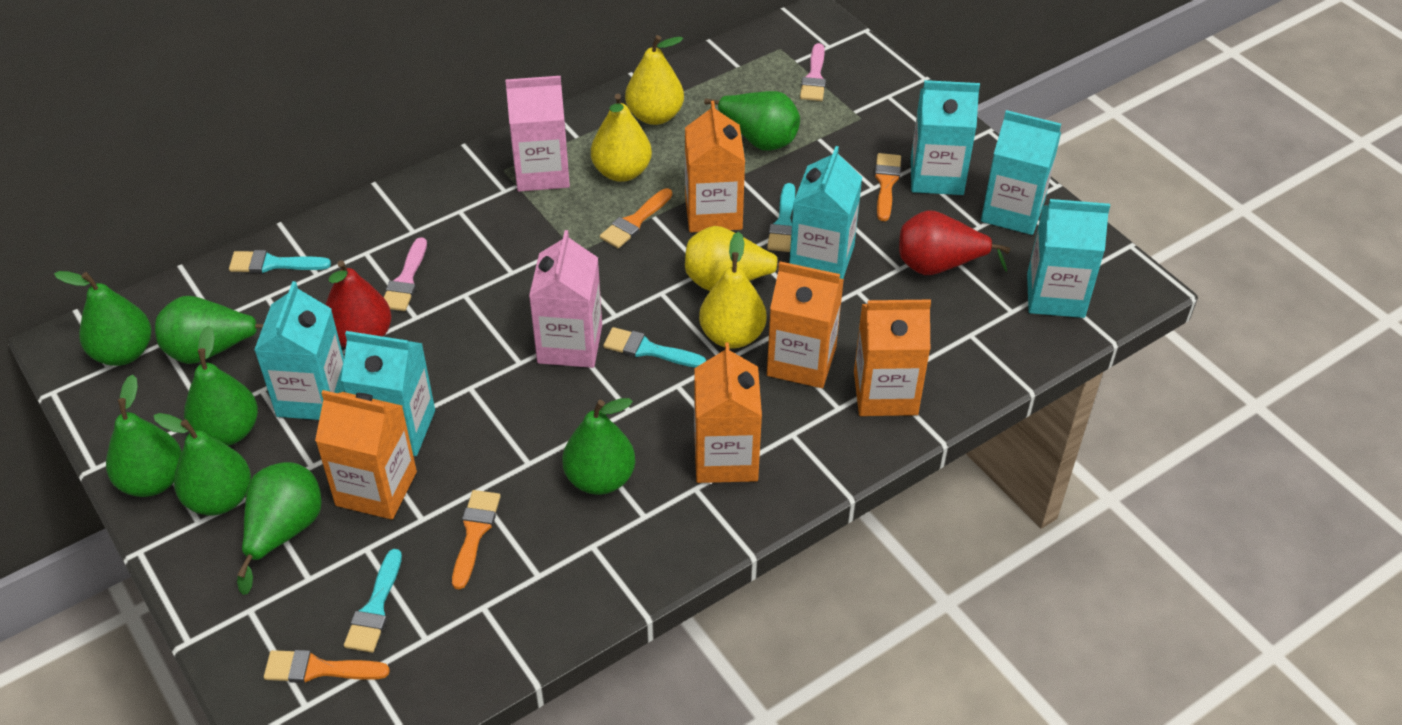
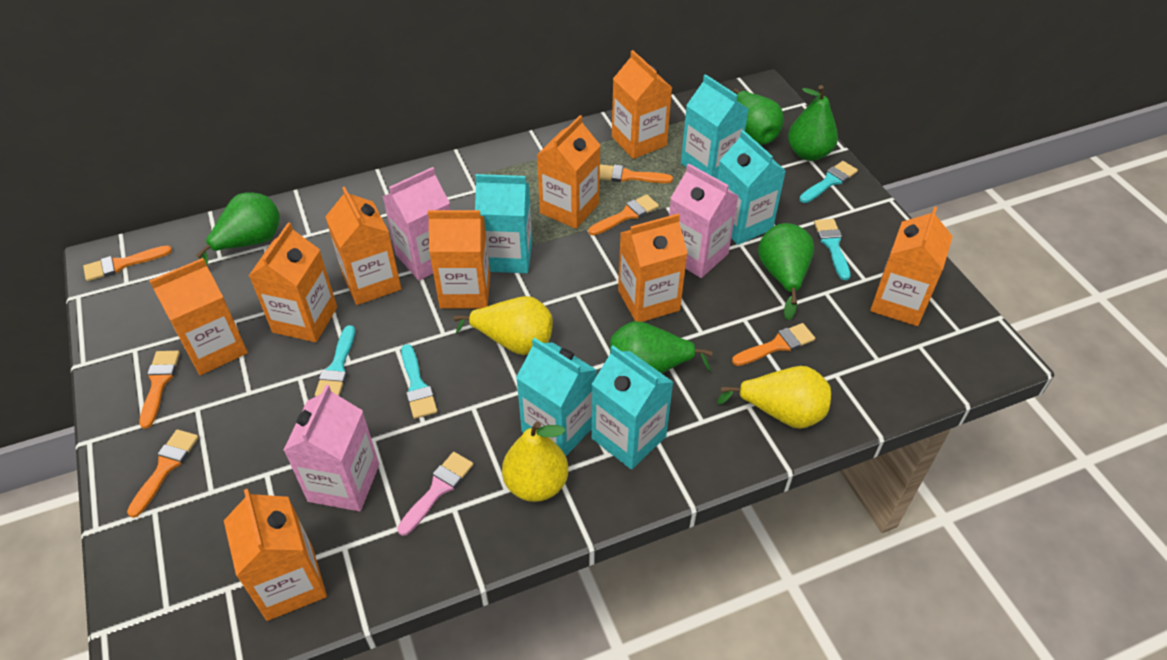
green pear: [54,271,151,366] [106,374,182,497] [154,413,251,515] [155,296,264,364] [184,326,258,446] [237,462,322,595] [562,398,635,495] [704,91,800,151] = 8 -> [195,192,280,265] [610,321,713,373] [733,89,784,145] [758,223,814,320] [788,85,838,161] = 5
orange brush: [264,650,390,683] [452,490,501,590] [600,188,672,248] [875,153,901,221] = 4 -> [83,245,172,281] [127,429,199,518] [139,351,180,429] [589,195,659,236] [600,165,673,183] [732,323,815,366] = 6
orange carton: [315,390,417,520] [685,101,745,232] [694,343,762,483] [767,261,844,388] [854,299,931,416] = 5 -> [149,258,248,375] [224,489,327,621] [249,223,337,342] [325,187,401,305] [428,210,490,309] [537,115,601,229] [612,50,672,159] [618,213,687,322] [870,206,953,326] = 9
pink brush: [384,237,427,311] [800,43,826,101] = 2 -> [397,452,473,536] = 1
pink carton: [505,76,570,192] [529,230,602,368] = 2 -> [284,385,379,511] [383,167,450,281] [669,163,738,278] = 3
red pear: [325,260,391,348] [899,210,1010,275] = 2 -> none = 0
turquoise carton: [254,281,344,420] [341,331,435,456] [789,146,862,279] [911,80,980,195] [981,110,1061,235] [1027,199,1110,318] = 6 -> [475,174,532,273] [516,338,597,456] [592,346,673,469] [681,74,749,179] [717,130,786,245] = 5
yellow pear: [591,94,652,182] [625,35,684,125] [685,226,779,291] [699,232,767,349] = 4 -> [453,296,553,355] [502,422,568,502] [717,366,831,429] = 3

